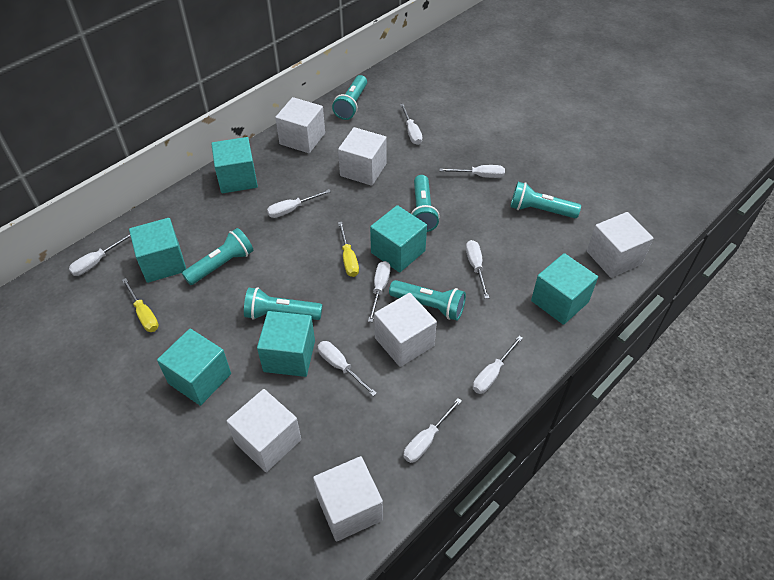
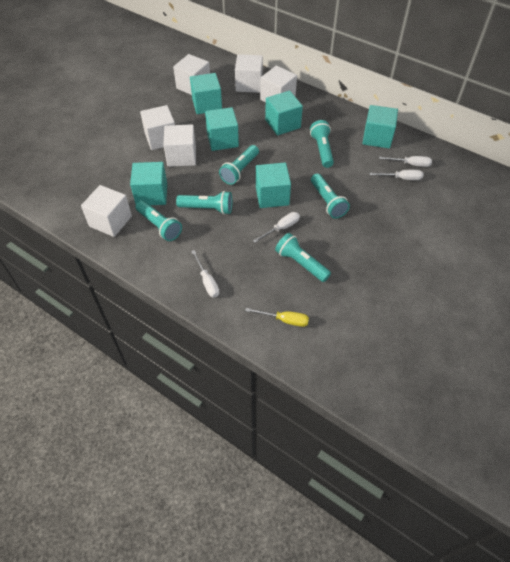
white screwdriver: [69,233,131,276] [267,189,331,218] [318,341,377,396] [368,261,391,322] [400,104,423,145] [403,398,462,463] [440,165,505,178] [466,240,489,299] [473,336,523,394] = 9 -> [191,250,219,298] [253,212,300,243] [370,170,423,180] [379,156,432,167] = 4
yellow screwdriver: [122,278,159,332] [338,222,359,277] = 2 -> [245,308,309,327] = 1

